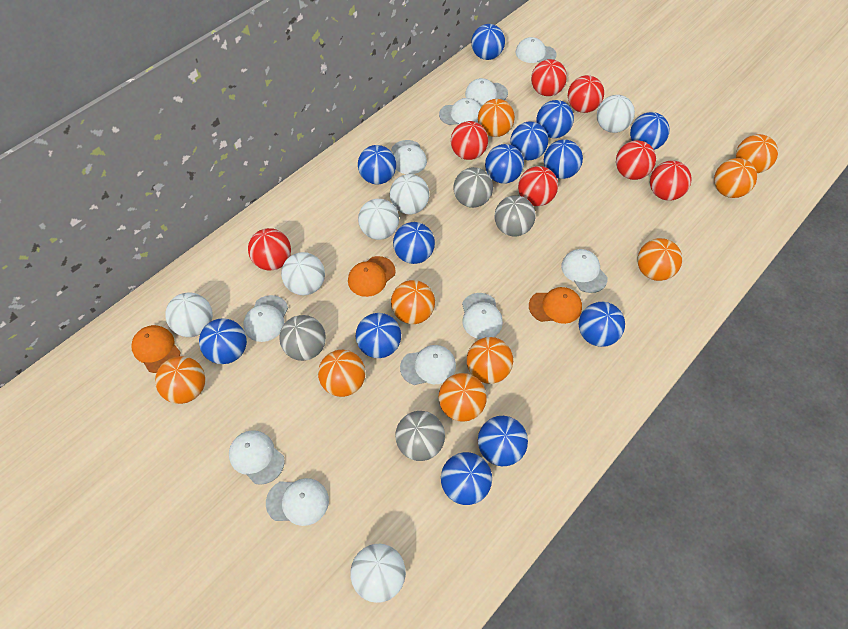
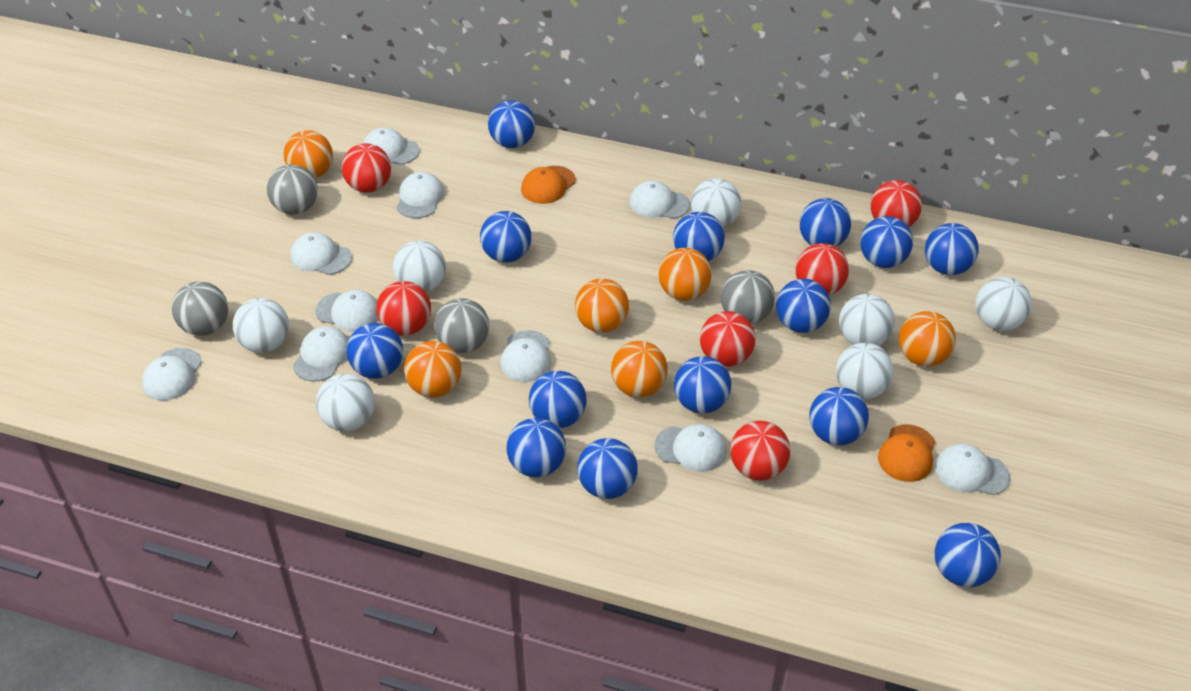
blue ball: [199,318,247,364] [356,313,401,358] [358,145,396,184] [393,222,435,264] [441,452,492,505] [471,24,505,60] [478,416,528,466] [485,144,524,184] [510,121,548,160] [536,100,574,138] [544,139,583,179] [579,302,625,347] [630,112,670,150] = 13 -> [347,323,403,379] [480,211,531,263] [488,100,535,148] [506,418,566,477] [529,371,587,428] [577,438,638,499] [673,212,725,262] [674,356,731,413] [776,279,831,333] [800,198,851,247] [809,387,869,445] [860,216,913,268] [925,223,979,275] [935,523,1001,587] = 14
orange ball: [155,356,205,404] [318,350,366,397] [391,280,435,324] [438,373,487,422] [467,337,513,384] [478,99,515,137] [637,238,682,281] [714,158,757,198] [736,134,778,173] = 9 -> [284,130,333,178] [404,341,461,398] [575,278,629,333] [611,341,668,397] [659,248,712,301] [899,311,956,367] = 6
orange cap: [131,325,181,373] [348,256,396,297] [529,287,582,324] = 3 -> [521,166,576,204] [878,424,935,482] = 2
red ball: [248,228,291,271] [451,121,488,160] [518,166,558,206] [531,59,567,96] [568,75,604,113] [616,140,656,180] [650,160,692,201] = 7 -> [342,143,391,193] [376,281,431,336] [700,311,756,367] [730,421,790,481] [795,243,849,295] [871,180,922,227] = 6
white ball: [165,293,213,337] [281,252,325,295] [350,544,406,603] [358,199,399,240] [390,174,429,214] [597,95,635,133] = 6 -> [233,298,289,353] [316,374,375,432] [393,241,446,292] [691,178,741,228] [836,343,894,399] [839,294,895,346] [975,277,1032,331] = 7

